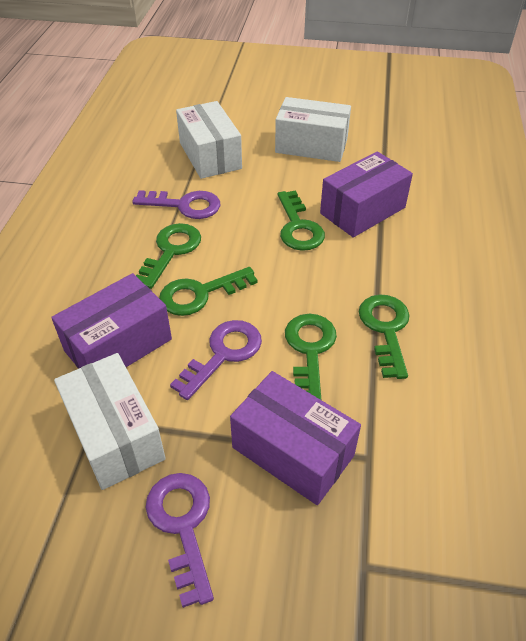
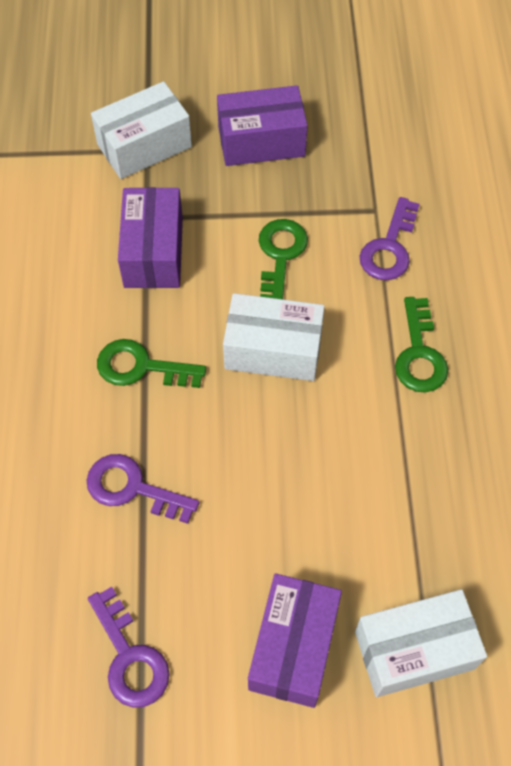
green key: [136,223,201,289] [159,267,258,316] [277,191,325,251] [285,314,337,400] [359,295,410,379] = 5 -> [97,339,206,388] [259,219,308,299] [395,297,448,392] = 3

